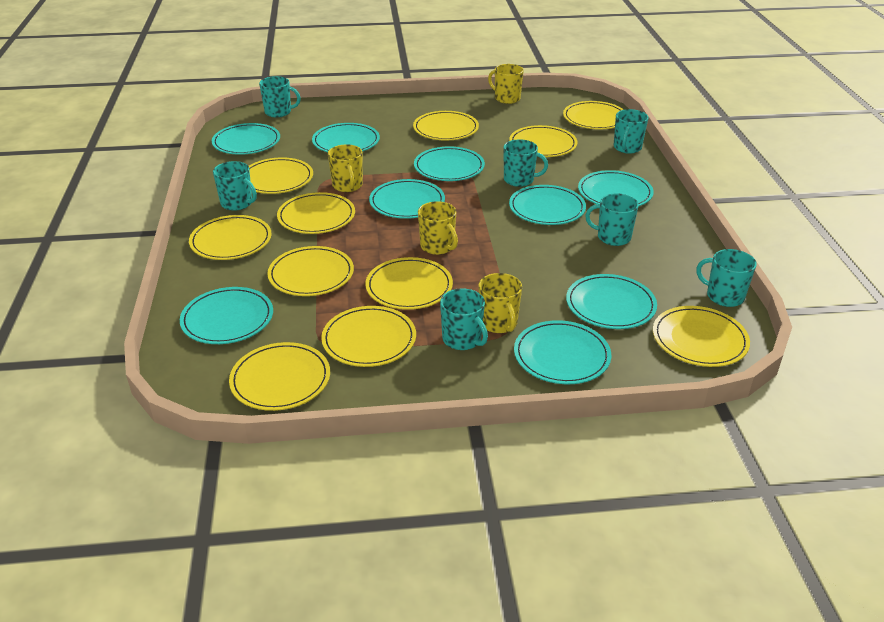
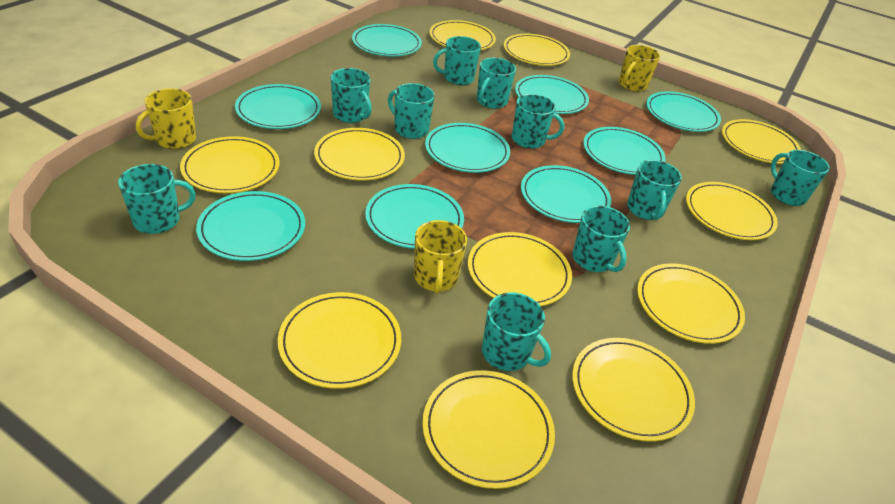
turquoise mug: [213,161,257,211] [259,76,301,117] [440,288,488,350] [504,139,548,187] [585,193,639,246] [614,109,649,154] [696,249,757,307] = 7 -> [118,164,196,234] [331,68,372,123] [388,83,435,139] [433,36,481,85] [477,58,516,109] [482,292,551,371] [512,94,564,149] [572,206,630,272] [627,160,682,220] [771,150,830,206] = 10
yellow mug: [328,144,363,192] [418,201,458,255] [478,273,522,333] [488,64,524,104] = 4 -> [136,88,196,149] [414,220,467,294] [619,45,660,92] = 3

